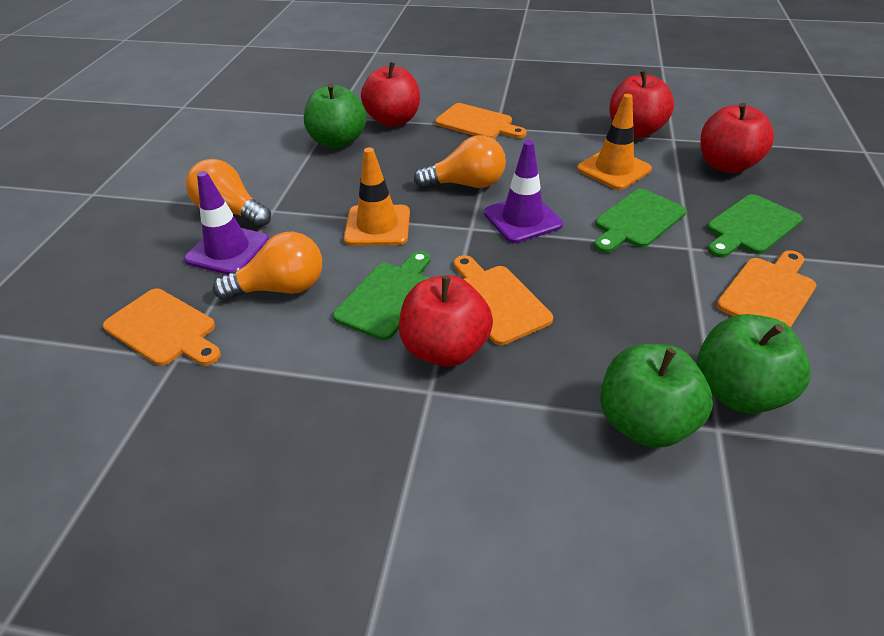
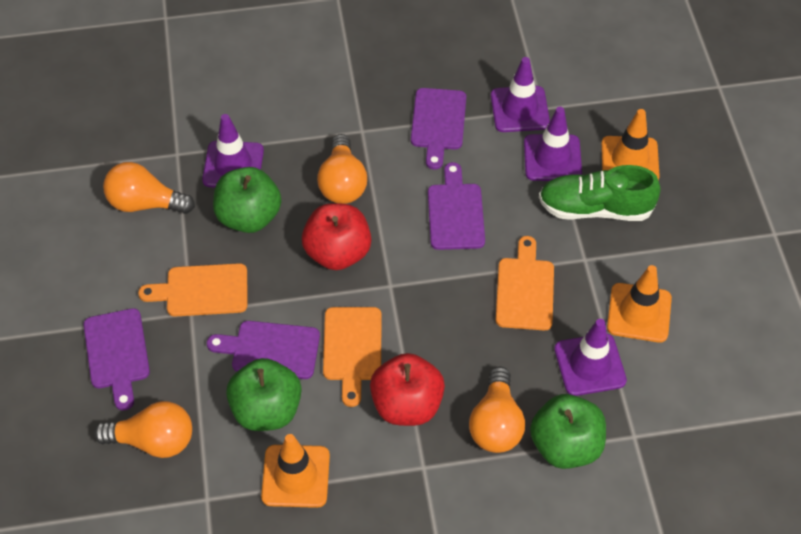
green cutting board: [333,251,431,340] [594,189,687,253] [707,194,803,258] = 3 -> none = 0
green shoe: none = 0 -> [539,165,661,221] = 1
orange cutting board: [103,289,221,366] [435,103,527,139] [454,255,553,345] [717,250,816,328] = 4 -> [138,263,248,316] [323,307,382,407] [496,236,554,330] = 3
orange light bulb: [186,159,271,227] [213,232,322,301] [414,135,506,188] = 3 -> [94,401,192,458] [103,162,195,214] [317,134,367,204] [469,367,525,453] = 4
orange traffic cone: [344,147,410,246] [577,94,652,190] = 2 -> [261,434,330,508] [601,109,660,181] [607,265,672,342] = 3
purple cutting board: none = 0 -> [84,308,150,410] [207,321,320,379] [411,88,466,170] [428,162,485,250] = 4
purple traffic cone: [184,171,269,275] [484,140,563,243] = 2 -> [202,114,264,188] [491,57,550,132] [524,107,582,181] [554,319,627,396] = 4
red apple: [361,62,420,127] [399,275,493,367] [610,70,674,138] [700,103,774,173] = 4 -> [302,203,371,270] [370,353,445,426] = 2

